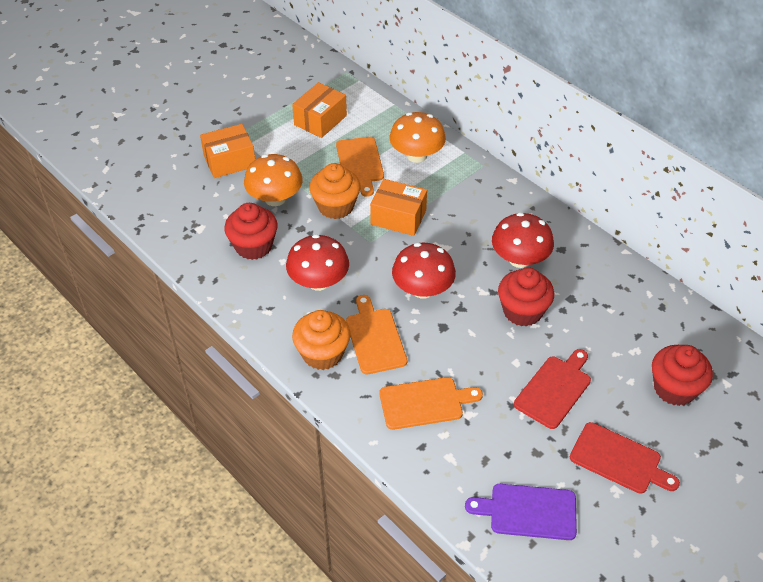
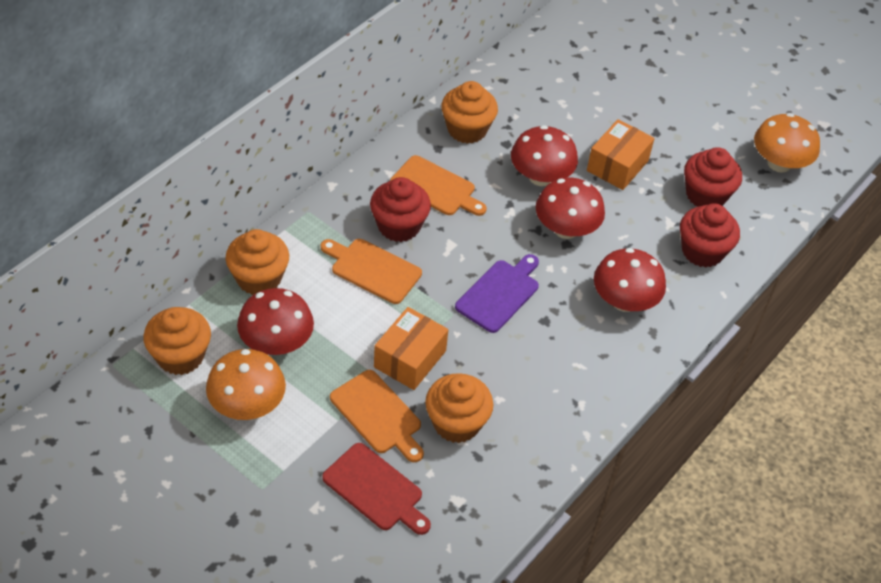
orange box: [200,124,255,178] [292,82,347,138] [370,179,427,236] = 3 -> [374,307,448,390] [587,119,655,190] = 2
orange cupcake: [292,310,351,370] [309,163,361,219] = 2 -> [143,307,211,375] [225,229,289,295] [425,373,493,443] [441,81,498,144] = 4
red cutting board: [514,349,591,429] [570,422,680,494] = 2 -> [322,443,431,535] = 1
red mushroom: [286,234,349,291] [392,243,456,299] [492,213,554,268] = 3 -> [237,288,314,355] [511,125,578,186] [536,178,605,239] [594,248,666,312] = 4

